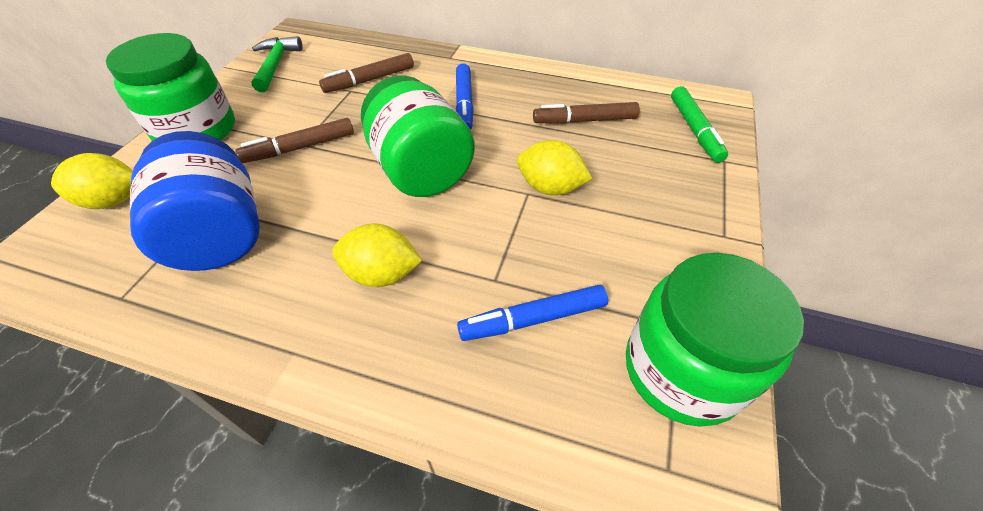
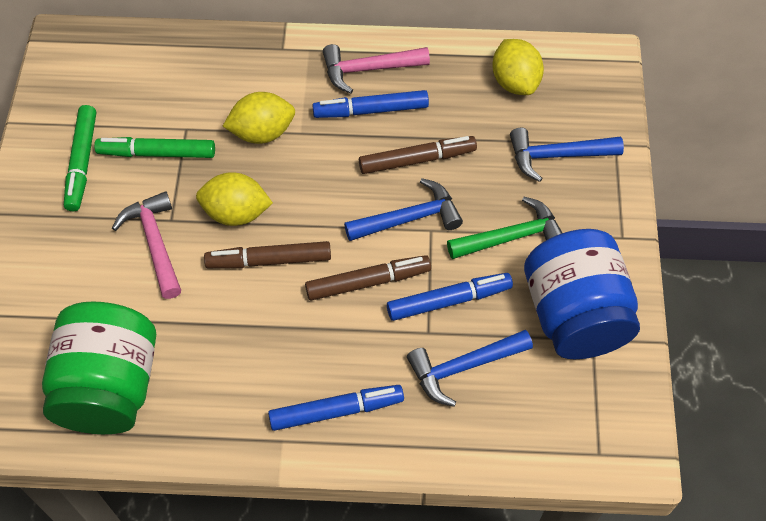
blue hammer: none = 0 -> [344,178,463,241] [407,330,533,407] [510,128,624,182] = 3
blue marker: [456,63,474,130] [457,285,608,341] = 2 -> [268,385,404,431] [312,90,429,118] [387,273,513,321] = 3
green jar: [106,33,235,141] [361,75,475,197] [626,253,804,427] = 3 -> [42,301,156,434] = 1
green marker: [671,86,728,163] = 1 -> [64,105,96,211] [94,137,215,158] = 2
pink hammer: none = 0 -> [112,191,181,299] [323,44,430,93] = 2

